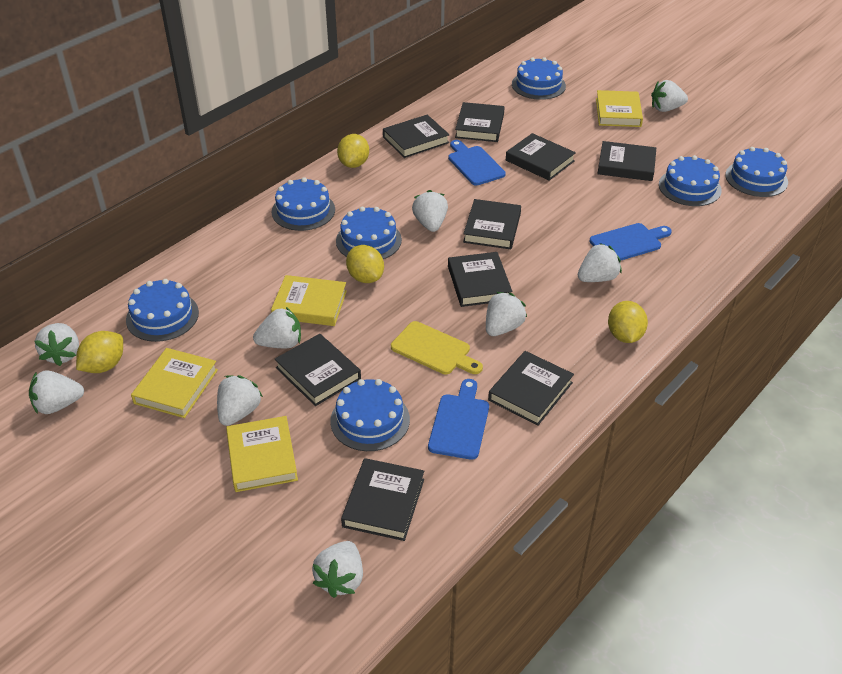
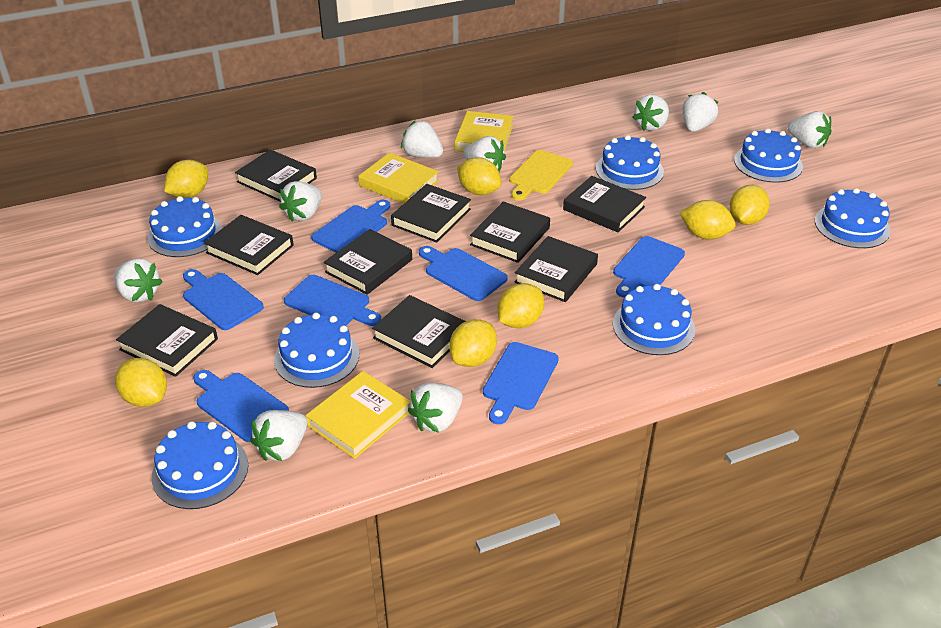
blue cutting board: [428,379,489,460] [448,140,506,186] [589,223,672,260] = 3 -> [183,269,264,330] [193,370,289,442] [284,275,381,326] [311,200,390,253] [419,246,508,301] [483,342,559,424] [613,236,685,298] = 7
yellow book: [131,348,218,418] [226,416,298,492] [271,275,347,326] [596,90,643,127] = 4 -> [306,371,410,459] [358,153,439,204] [455,111,514,152] = 3
yellow lemon: [76,331,123,373] [337,134,369,168] [346,245,384,283] [608,301,648,343] = 4 -> [115,358,167,407] [164,160,208,198] [449,319,497,367] [457,157,502,195] [498,283,544,328] [680,200,736,239] [729,185,770,225] = 7

